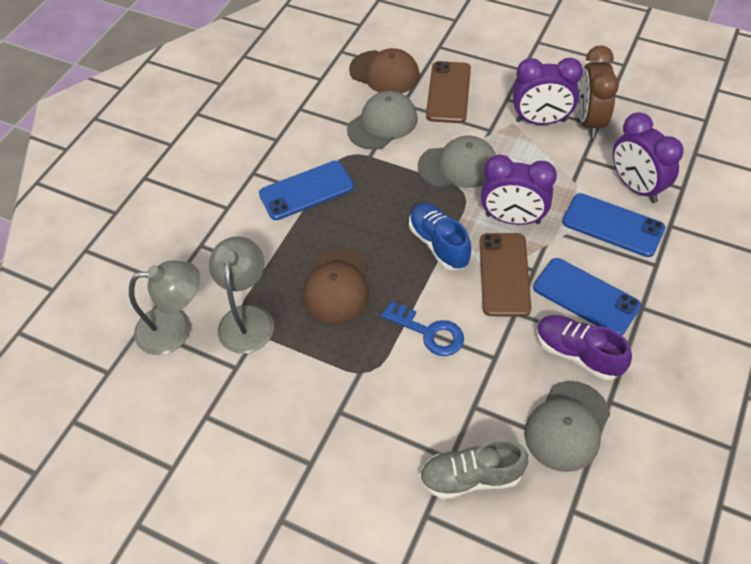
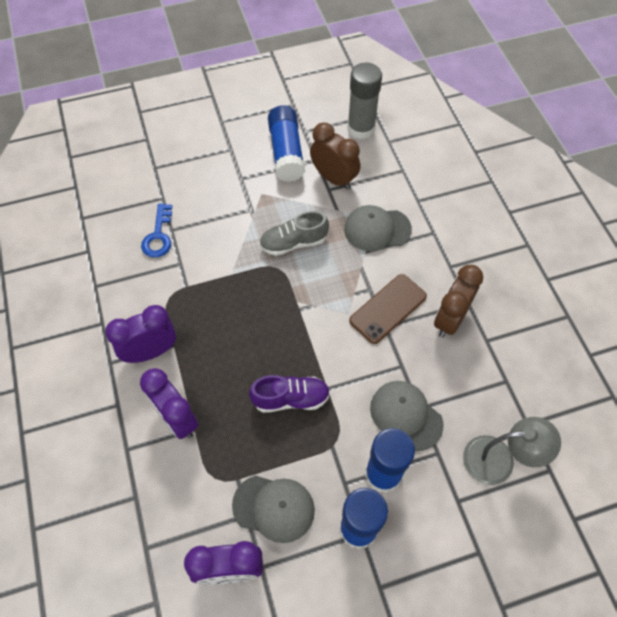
blue glue stick: none = 0 -> [268,105,305,182] [339,488,388,549] [365,428,415,493] = 3
blue phone: [259,161,354,220] [533,258,641,335] [562,193,665,257] = 3 -> none = 0
blue shoe: [409,203,471,270] = 1 -> none = 0
brown cap: [303,248,369,323] [349,48,420,94] = 2 -> none = 0
brown clock: [578,45,619,138] = 1 -> [310,123,360,190] [434,265,483,338] = 2
brown phone: [426,61,471,123] [480,233,532,317] = 2 -> [349,274,427,344] = 1
grey glue stick: none = 0 -> [347,63,382,139] = 1
grey lamp: [129,260,200,355] [209,236,274,354] = 2 -> [463,417,561,485] = 1

